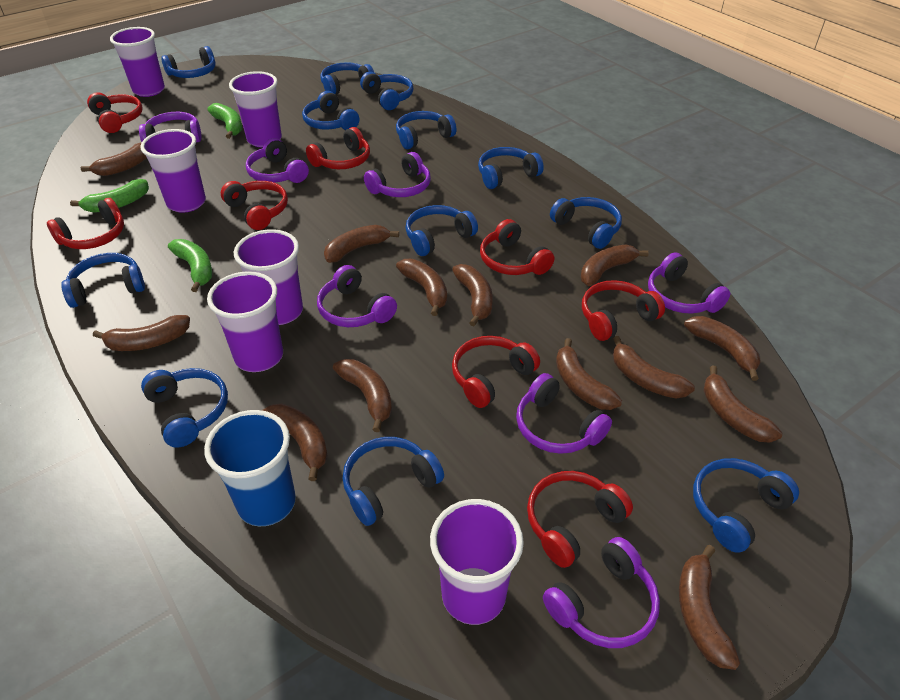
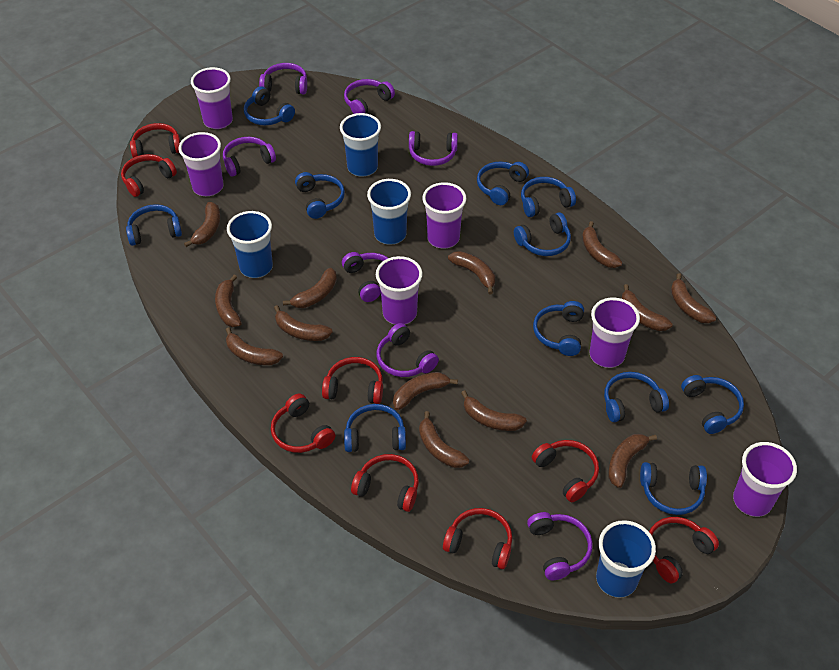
blue cup: [204,410,296,526] = 1 -> [227,211,273,278] [340,113,381,177] [367,179,411,245] [596,520,656,598] = 4
blue headphones: [61,253,145,308] [141,368,228,448] [161,46,216,78] [302,91,360,130] [320,62,374,94] [343,437,444,526] [360,72,413,110] [396,111,457,149] [406,205,478,256] [478,147,544,189] [550,197,622,249] [693,458,799,553] = 12 -> [126,204,182,246] [244,86,295,126] [295,172,345,219] [344,404,406,452] [477,162,529,205] [514,212,571,256] [521,177,576,217] [533,301,584,356] [604,372,669,422] [640,462,707,515] [681,375,744,434] = 11
green banana: [70,179,149,213] [168,239,212,292] [207,103,242,139] = 3 -> none = 0

